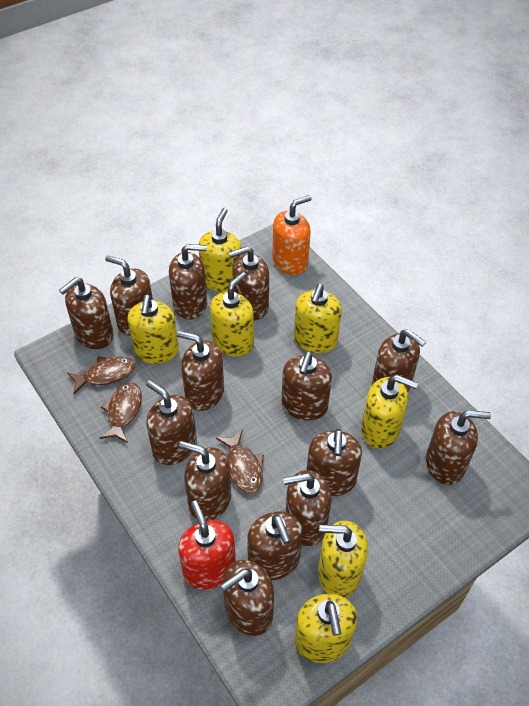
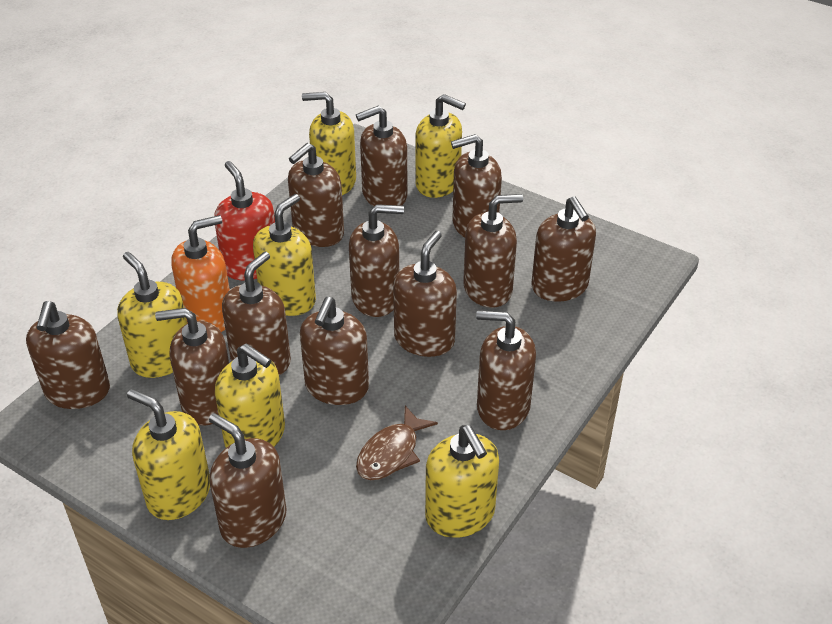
brown fish: [67,356,136,394] [100,382,142,443] [216,429,264,493] = 3 -> [356,406,438,480] = 1
brown soap dispenser: [59,277,114,349] [105,255,153,336] [146,380,197,465] [169,244,207,320] [176,331,224,411] [179,441,231,521] [221,560,274,636] [229,246,269,321] [247,511,303,581] [282,351,332,421] [283,470,332,546] [307,429,362,496] [372,329,426,392] [426,410,491,485] = 14 -> [26,301,110,409] [155,308,229,426] [209,413,287,548] [222,252,291,375] [288,143,344,247] [300,297,369,405] [349,204,404,317] [356,106,408,206] [393,231,457,357] [451,134,502,238] [463,194,523,308] [476,310,536,430] [531,196,596,302] = 13

